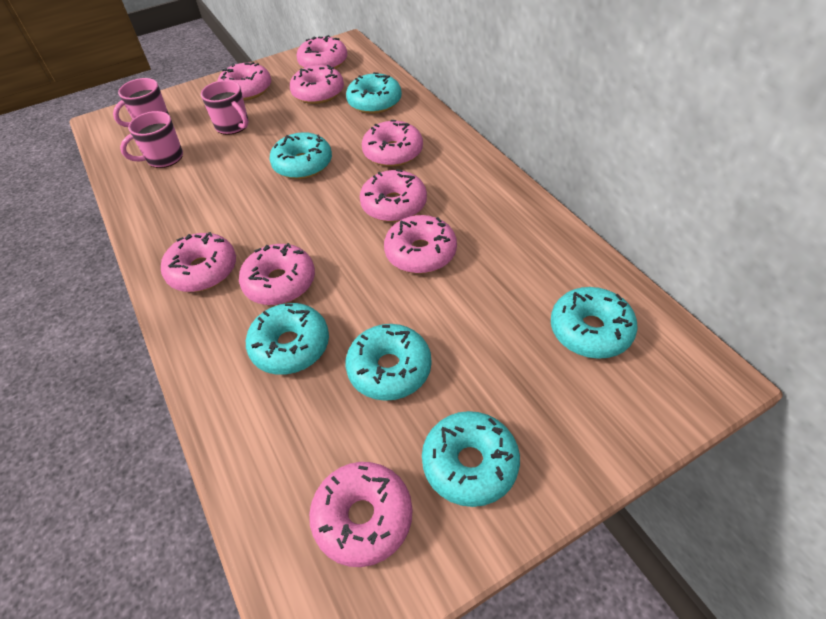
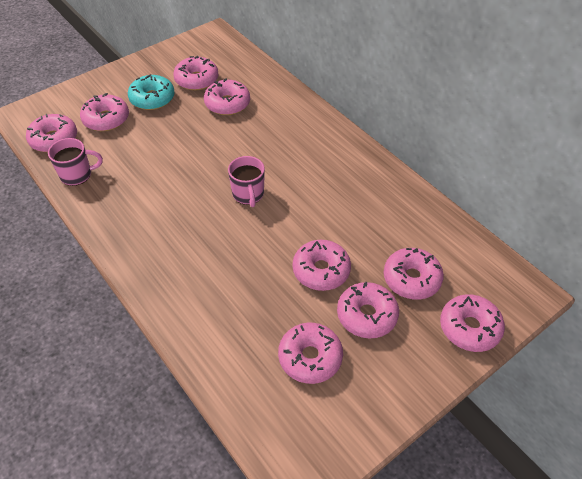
pink mug: [113,78,169,127] [120,111,183,168] [201,80,249,135] = 3 -> [48,138,103,186] [228,156,265,207] = 2
turquoise donut: [246,303,329,375] [269,132,332,179] [345,324,432,401] [346,72,402,114] [422,411,520,507] [551,287,638,359] = 6 -> [128,74,175,110] = 1

